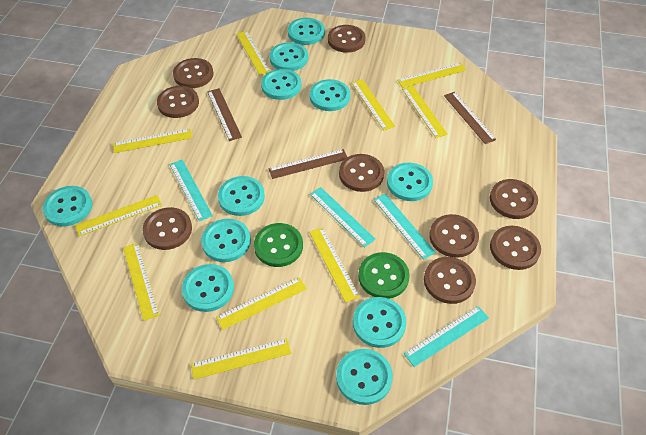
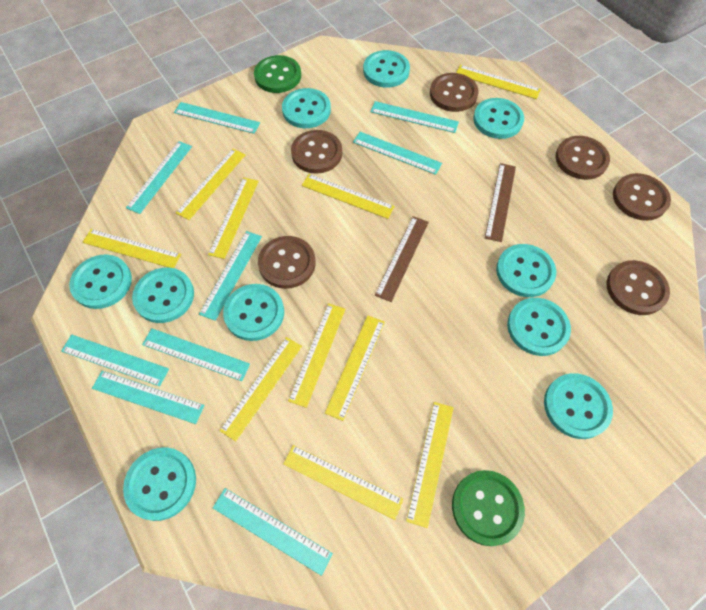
brown button: [142,207,192,250] [157,86,199,118] [173,58,213,88] [328,25,366,53] [339,154,384,192] [424,257,476,304] [429,214,479,258] [490,179,538,219] [490,226,541,270] = 9 -> [258,236,316,289] [291,130,342,174] [430,73,479,112] [555,136,610,180] [607,260,670,315] [613,173,671,221] = 6
brown ruler: [207,88,242,141] [268,149,347,179] [444,92,496,144] = 3 -> [375,216,429,302] [485,163,516,242] = 2
turquoise button: [42,186,92,227] [182,264,234,312] [201,219,251,262] [218,176,265,216] [261,69,301,100] [269,42,308,71] [288,18,325,45] [309,79,350,111] [336,349,393,405] [353,297,406,348] [387,163,433,201] = 11 -> [69,254,132,309] [123,447,196,521] [132,268,194,323] [223,284,284,341] [282,88,331,128] [363,50,410,88] [473,98,524,139] [496,244,556,297] [507,298,571,356] [544,373,613,439] = 10
turquoise ruler: [169,159,213,221] [310,187,376,247] [374,194,436,260] [404,306,489,367] = 4 -> [61,335,169,386] [92,371,205,424] [126,141,192,214] [142,328,250,381] [174,102,260,134] [199,231,262,321] [213,488,333,576] [353,132,442,175] [370,101,459,133] = 9

